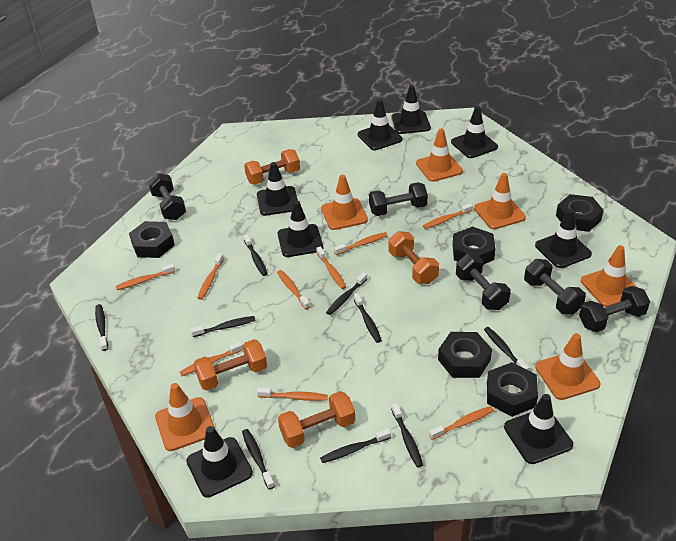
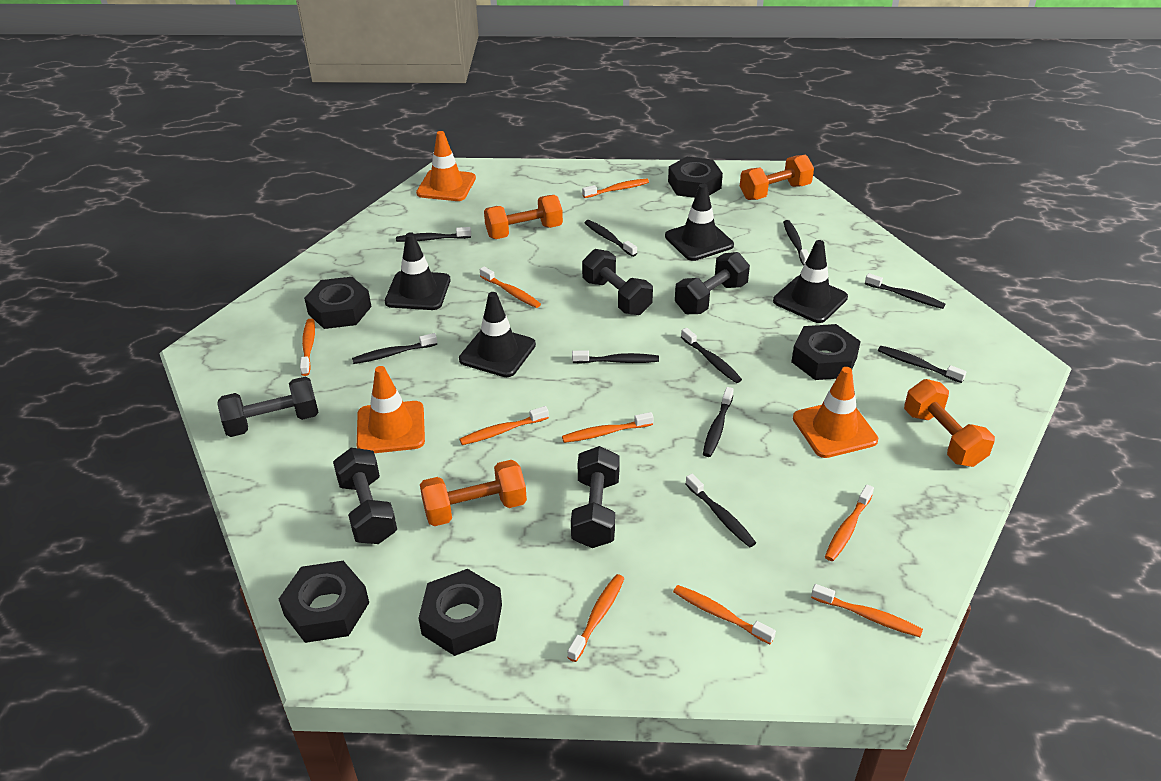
black toothbrush: [95,304,108,351] [191,316,255,337] [242,429,275,490] [244,234,268,276] [320,429,391,463] [326,272,367,315] [354,293,382,343] [391,403,423,468] [484,327,529,370] = 9 -> [352,333,437,364] [396,227,471,242] [572,350,659,364] [585,220,637,257] [681,328,742,383] [686,474,756,547] [703,387,734,457] [783,220,809,266] [865,273,945,309] [878,346,966,383] = 10
black traffic cone: [186,426,253,498] [257,162,298,216] [277,201,323,257] [358,99,403,150] [391,85,431,134] [451,106,498,158] [504,394,573,464] [535,209,592,268] = 8 -> [385,232,450,310] [459,292,536,377] [665,183,734,261] [773,240,848,323] = 4
orange traffic cone: [155,383,215,451] [321,175,368,230] [416,129,463,182] [474,173,526,229] [535,333,601,400] [581,245,637,307] = 6 -> [357,366,425,453] [416,131,476,201] [793,367,878,458] = 3

